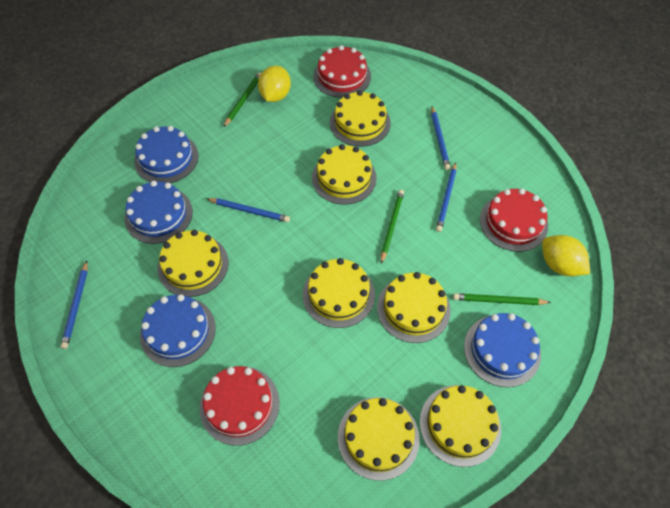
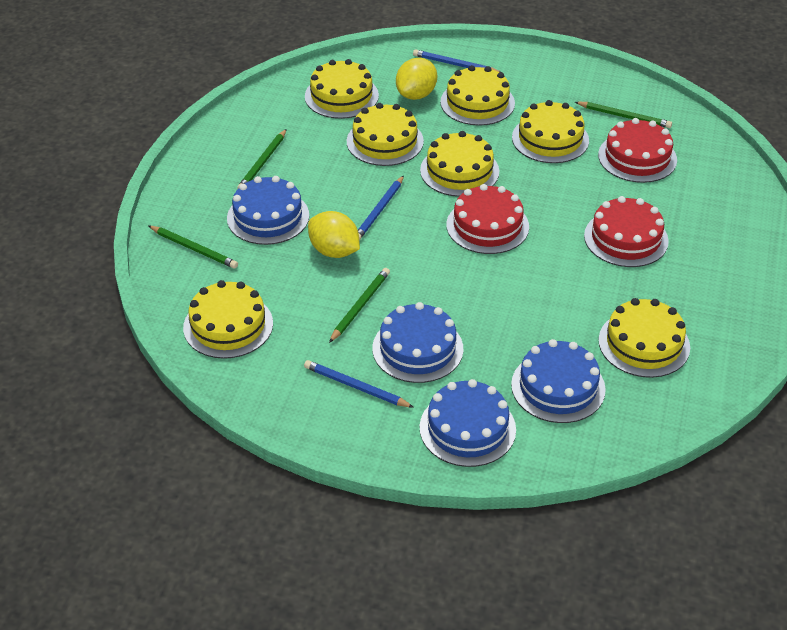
blue pencil: [61,261,87,349] [206,198,290,222] [431,106,451,170] [436,162,457,232] = 4 -> [304,360,414,408] [358,176,404,240] [413,49,501,73] = 3
green pencil: [224,72,261,127] [381,190,404,264] [453,293,551,305] = 3 -> [149,226,238,269] [237,129,287,189] [329,268,390,343] [575,102,672,128] = 4

